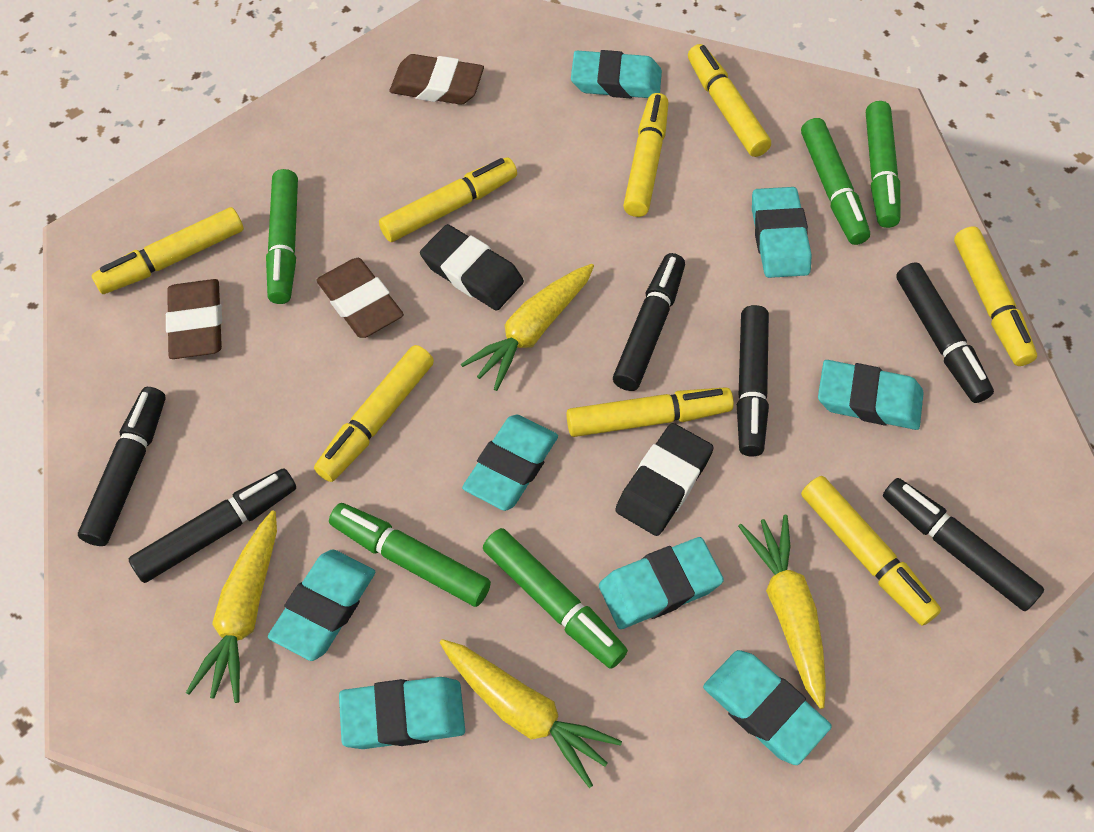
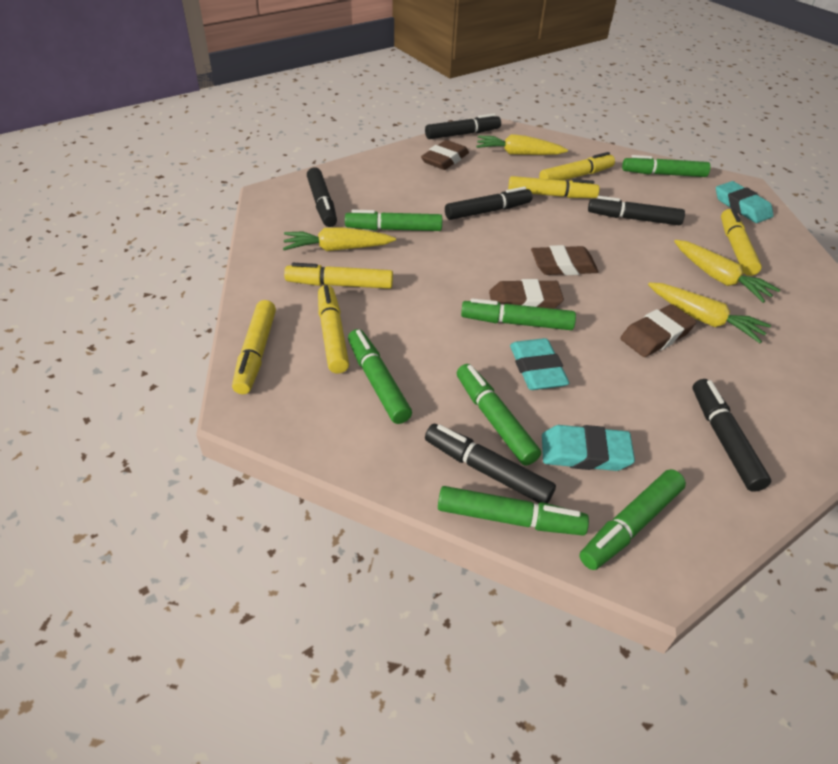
black eraser: [420,224,524,311] [615,423,714,536] = 2 -> none = 0
brown eraser: [166,279,222,359] [316,258,404,338] [390,54,484,105] = 3 -> [421,140,469,170] [489,279,564,309] [531,245,599,275] [620,304,696,357] = 4
green marker: [266,169,298,304] [329,503,491,607] [483,528,628,669] [801,118,870,245] [866,101,900,228] = 5 -> [345,209,442,231] [348,329,412,424] [438,486,589,535] [457,364,541,466] [461,298,576,330] [580,469,686,570] [622,155,710,177] = 7
turquoise eraser: [268,550,375,661] [339,677,465,749] [462,414,558,511] [571,50,662,98] [599,537,724,629] [703,650,832,765] [752,187,812,278] [818,360,924,430] = 8 -> [510,338,569,390] [542,425,635,471] [716,181,774,223] = 3
yellow marker: [91,207,244,294] [314,345,434,482] [379,157,517,242] [566,387,734,437] [623,93,668,217] [688,44,771,157] [801,476,941,626] [954,226,1037,366] = 8 -> [232,300,276,394] [284,263,393,289] [318,285,349,373] [508,176,599,198] [539,152,615,180] [721,208,762,276] = 6

